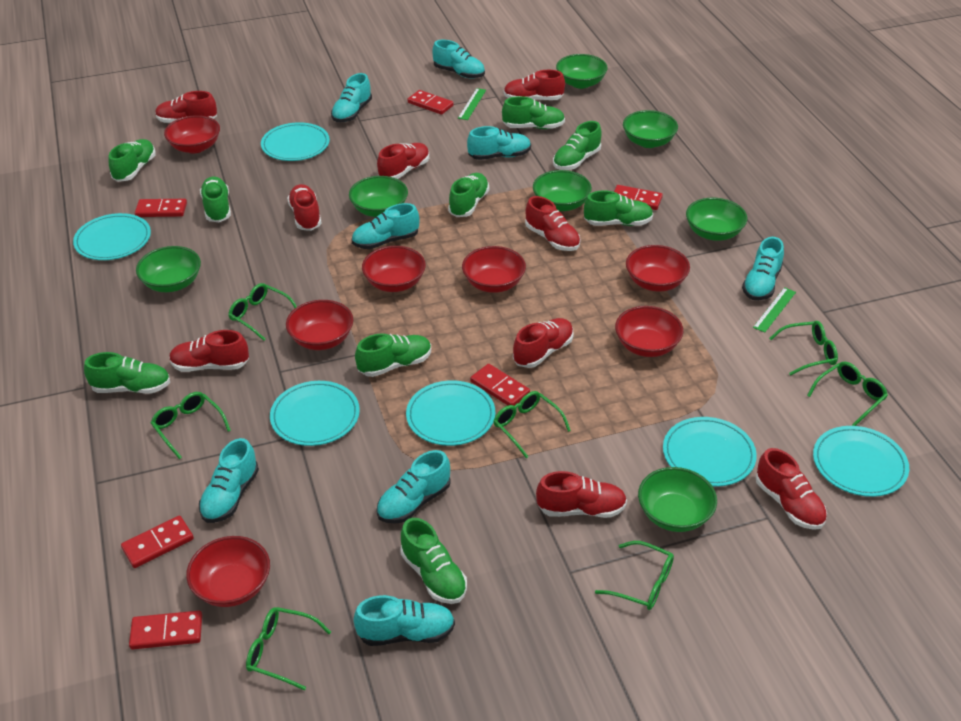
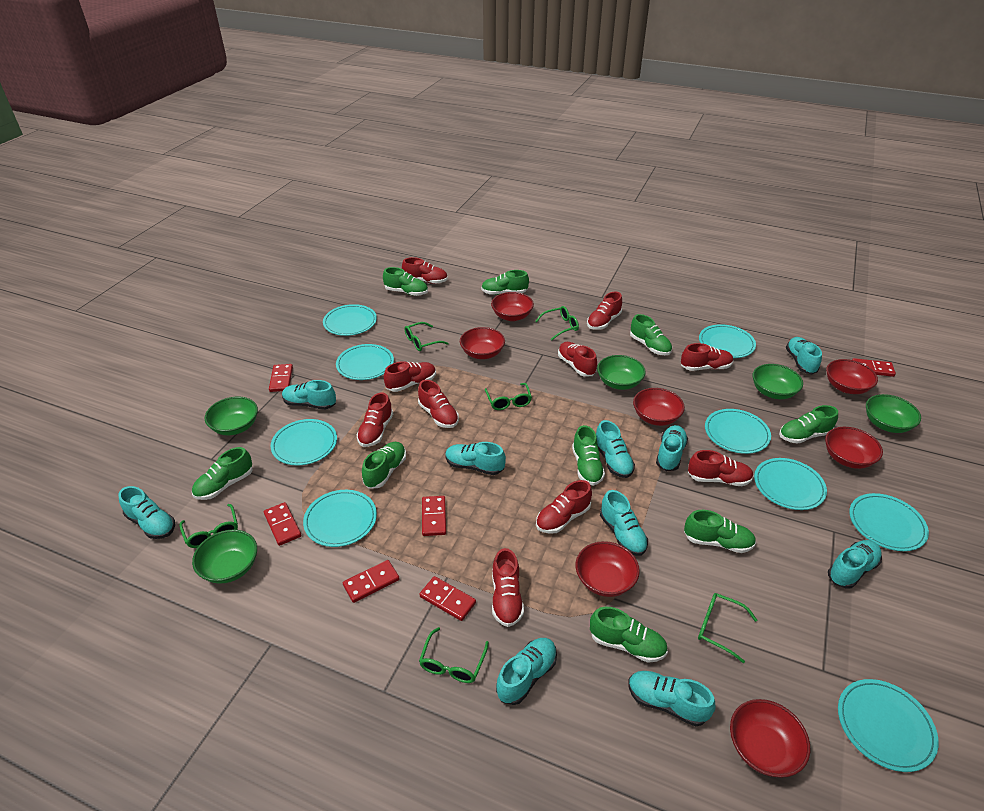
green bowl: [136,246,201,292] [349,176,408,217] [533,170,592,211] [556,54,608,89] [623,110,678,148] [638,467,717,532] [686,198,747,241] = 7 -> [192,529,257,584] [205,397,258,435] [597,355,645,390] [752,364,803,399] [866,394,921,433] = 5
green glasses: [151,392,231,459] [228,283,297,341] [246,607,331,690] [494,391,571,458] [595,541,674,610] [769,321,838,376] [807,362,888,426] = 7 -> [179,504,238,548] [404,322,449,351] [419,627,489,683] [485,383,532,410] [535,306,579,340] [698,593,757,663] = 6
green ruler: [458,88,486,120] [753,287,796,333] = 2 -> none = 0
red shoe: [155,91,217,123] [169,330,249,372] [287,184,322,231] [377,143,429,179] [503,70,565,100] [513,318,574,368] [525,196,580,251] [536,471,627,518] [756,448,827,530] = 9 -> [357,392,393,447] [384,361,436,392] [402,257,448,284] [418,380,459,428] [492,548,524,627] [536,480,592,534] [558,342,597,377] [587,292,622,330] [681,343,733,371] [688,450,754,486] = 10
turquoise plate: [73,213,151,260] [261,122,330,161] [270,381,360,446] [406,380,495,446] [663,417,757,487] [813,426,909,497] = 6 -> [271,419,337,465] [303,490,377,547] [323,304,377,336] [336,344,394,380] [699,324,756,358] [705,409,771,454] [754,458,827,510] [838,679,939,772] [849,493,929,551] = 9
turquoise shoe: [199,438,259,523] [331,73,372,122] [352,203,419,249] [353,595,455,646] [377,450,451,524] [432,40,485,79] [467,126,531,160] [742,237,784,300] = 8 -> [118,486,175,539] [282,380,336,410] [445,442,506,475] [496,638,557,705] [596,420,635,478] [600,490,648,556] [628,671,715,726] [656,425,688,471] [786,337,822,374] [828,540,882,589] = 10

